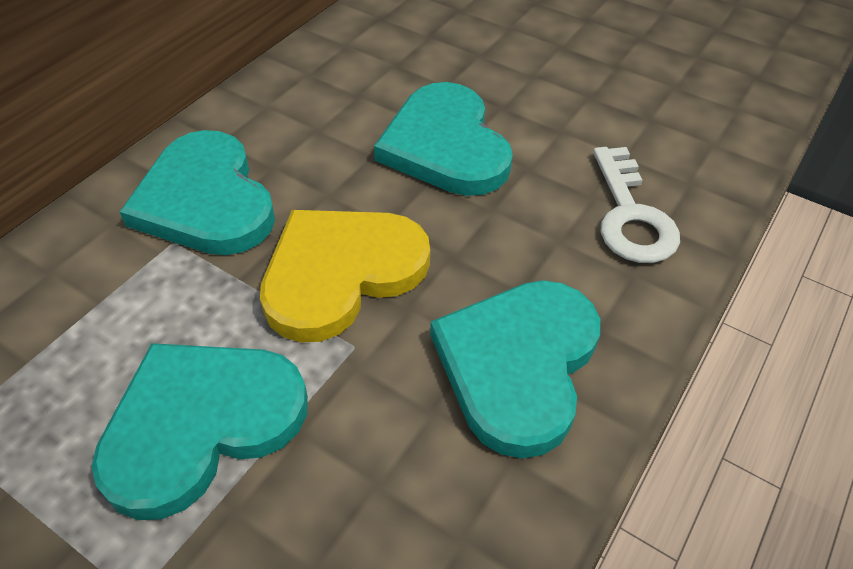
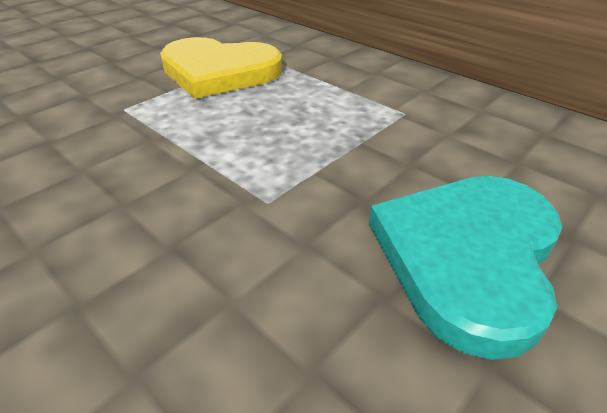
turquoise heart: [92,343,308,520] [120,130,275,255] [374,82,513,196] [430,280,600,459] = 4 -> [369,176,562,360] = 1
white key: [593,147,680,263] = 1 -> none = 0

